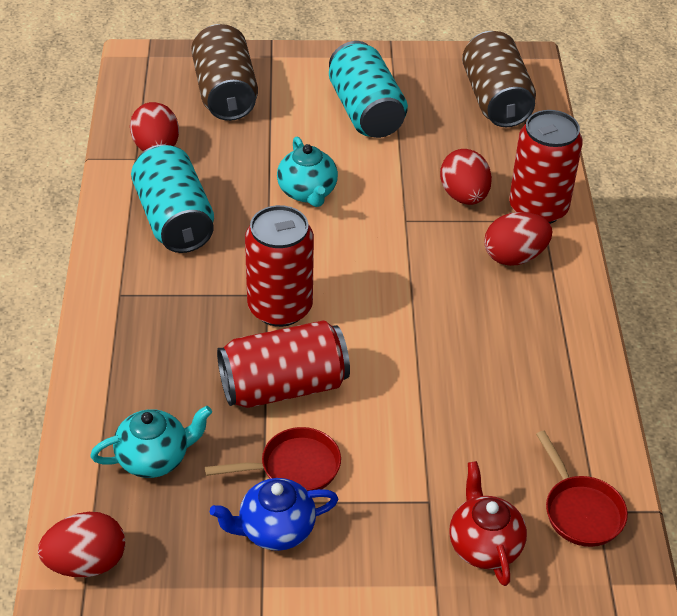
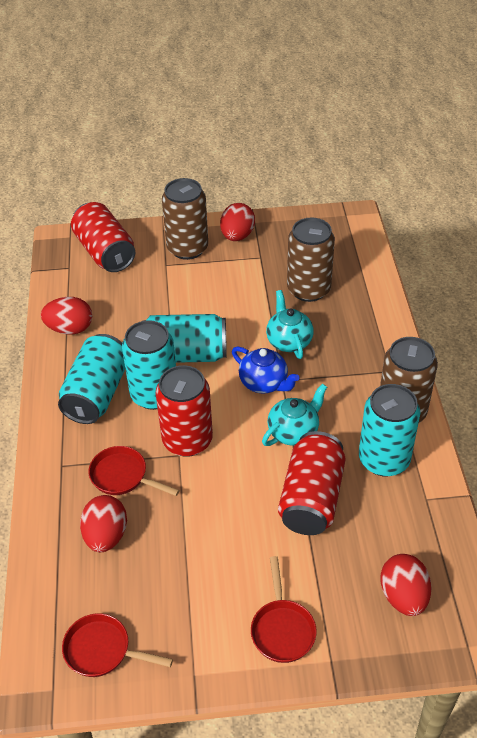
brown can: [191,24,258,121] [462,31,536,127] = 2 -> [162,178,208,260] [287,217,335,302] [380,337,438,423] = 3
red pan: [205,427,341,491] [536,431,628,547] = 2 -> [62,613,173,677] [88,446,180,496] [251,556,317,663] = 3
red teapot: [449,461,527,586] = 1 -> none = 0
turquoise can: [131,145,214,253] [329,41,408,138] = 2 -> [58,334,125,424] [122,320,176,410] [144,314,226,363] [359,384,420,477] = 4

